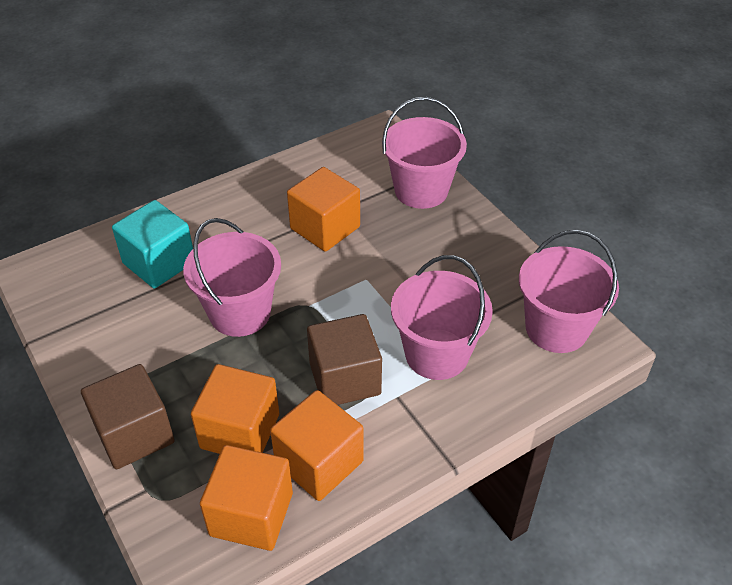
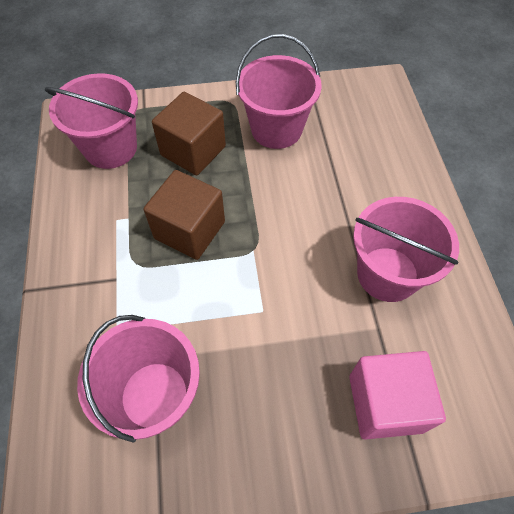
orange cube: [191,364,279,454] [200,445,293,551] [270,390,364,501] [287,167,360,252] = 4 -> none = 0
pink cube: none = 0 -> [349,351,446,440] = 1
turquoise cube: [112,200,193,288] = 1 -> none = 0

